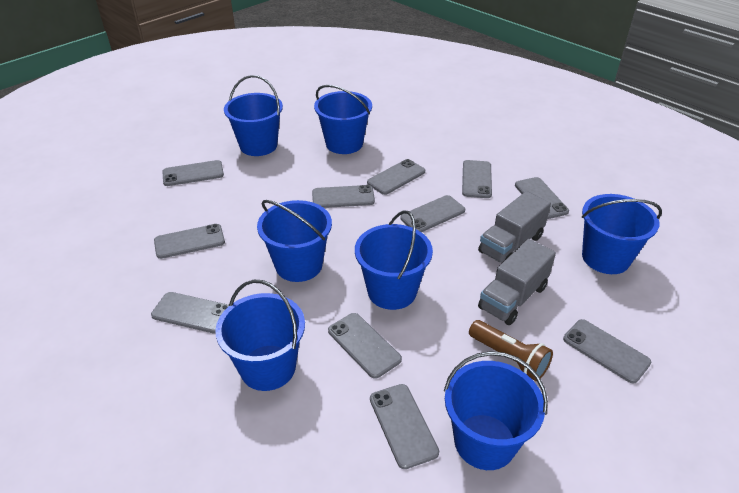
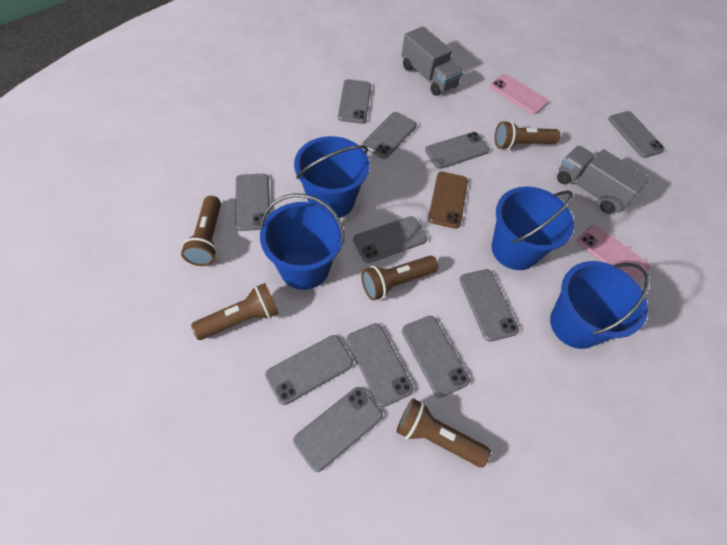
blue bucket: [215,280,305,391] [224,75,283,156] [257,200,332,282] [314,85,372,154] [355,211,433,310] [444,351,548,470] [582,194,662,274] = 7 -> [260,193,344,290] [294,136,370,218] [492,187,574,270] [550,261,649,349] = 4
brown flashlight: [469,320,553,381] = 1 -> [181,196,221,266] [191,283,279,340] [361,256,438,301] [397,398,491,467] [495,121,561,150] = 5
brown phone: none = 0 -> [428,172,468,229] = 1
pink phone: none = 0 -> [490,74,549,114] [577,224,651,283] = 2

